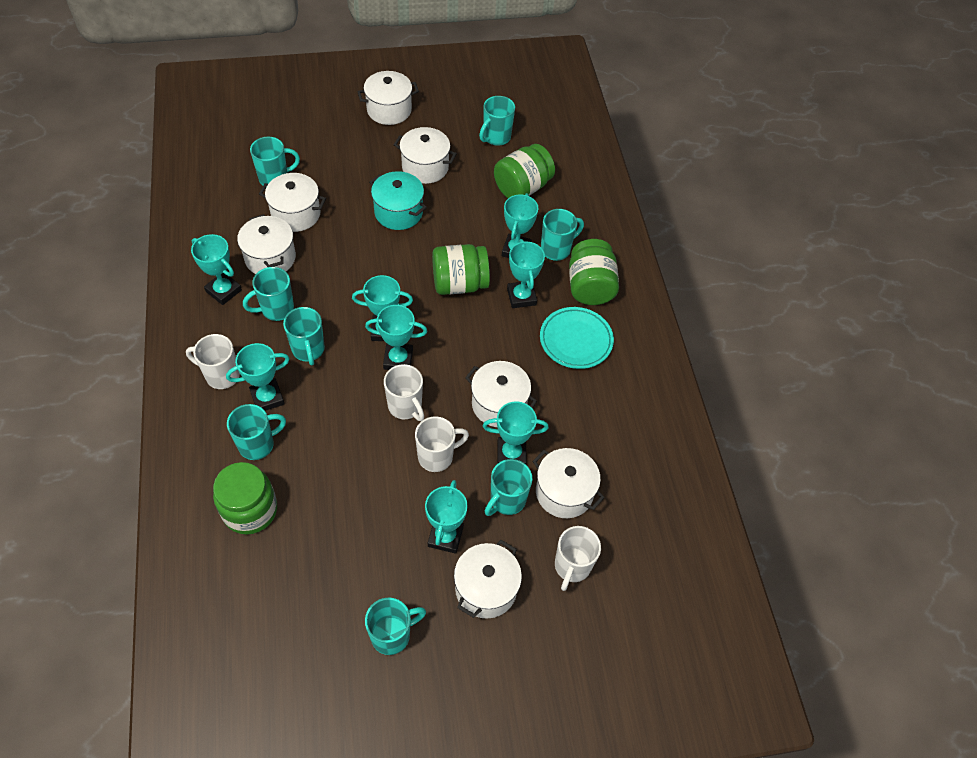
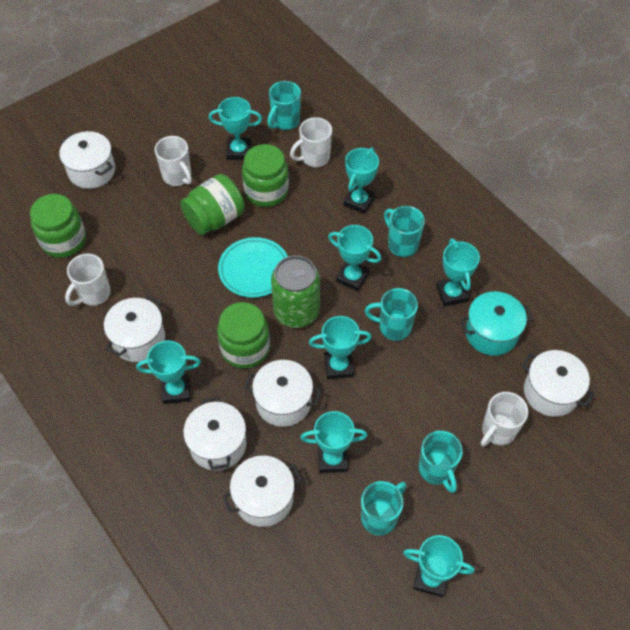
green can: none = 0 -> [271,256,320,328] = 1
turquoise mug: [227,404,286,460] [243,267,294,321] [250,137,300,187] [283,307,325,365] [365,598,426,655] [479,96,515,146] [485,459,533,516] [541,209,584,261] = 8 -> [267,81,301,130] [361,481,406,535] [365,288,418,341] [384,206,425,257] [418,431,463,493] = 5
white pot: [237,214,296,274] [259,173,326,232] [357,71,419,125] [394,127,457,184] [454,540,522,619] [465,361,537,427] [532,448,605,518] = 7 -> [59,131,115,189] [104,296,165,362] [183,397,247,471] [222,455,302,527] [244,360,321,427] [522,350,595,417] = 6

